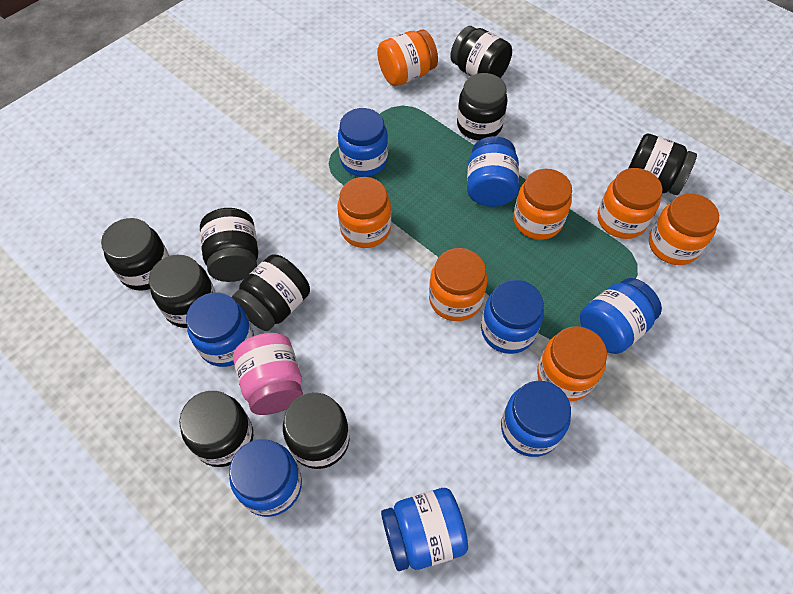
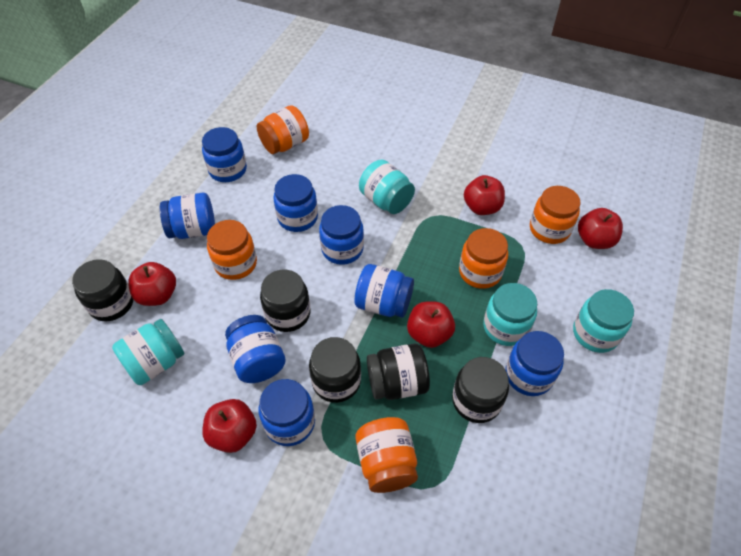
black jar: [101,218,169,291] [149,255,216,328] [179,391,253,467] [200,208,258,282] [232,254,310,331] [283,392,350,469] [450,26,512,78] [457,73,508,141] [628,134,697,195] = 9 -> [72,259,133,322] [260,270,311,332] [309,337,361,403] [367,343,430,400] [452,357,509,423] = 5
orange jar: [338,177,391,248] [377,30,438,86] [429,248,487,321] [513,169,572,240] [537,326,607,402] [598,168,663,239] [649,194,719,265] = 7 -> [207,220,257,280] [257,105,309,154] [355,417,418,493] [459,228,508,289] [530,186,581,244] = 5
pink jar: [233,333,303,415] = 1 -> none = 0
red apple: none = 0 -> [128,262,176,306] [202,399,257,453] [407,301,455,348] [464,175,505,215] [578,208,623,249] = 5
turquoise jar: none = 0 -> [112,319,184,385] [359,160,415,214] [483,283,537,346] [573,289,634,353] = 4

